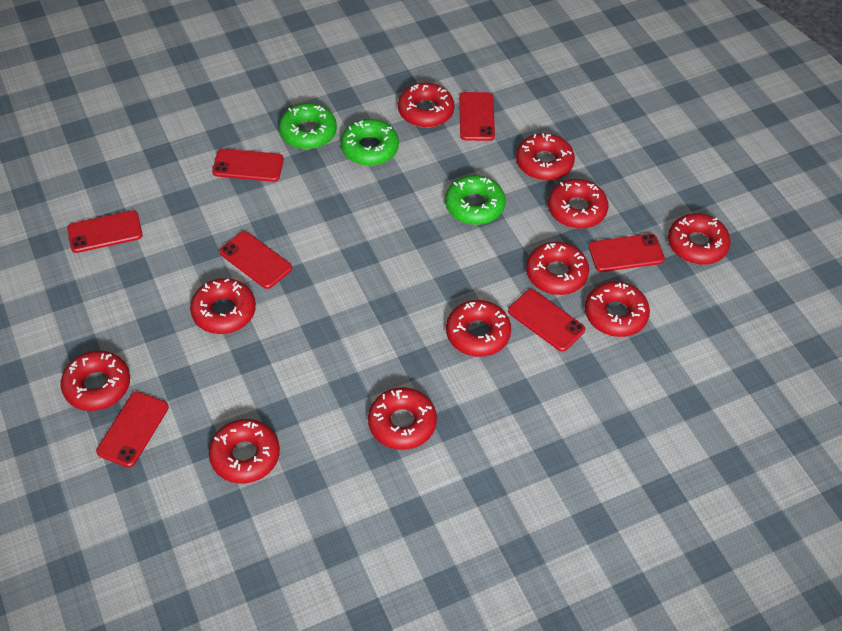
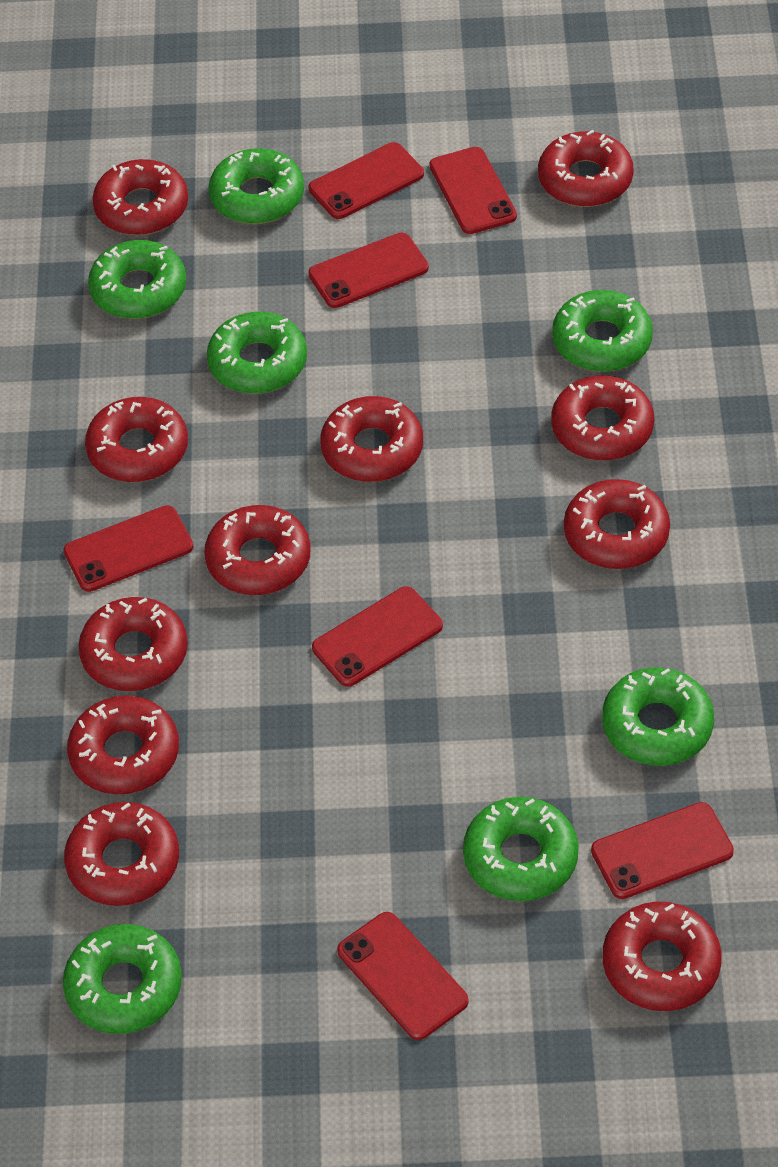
green donut: [279,103,337,149] [341,119,399,166] [445,175,506,225] = 3 -> [63,924,182,1034] [88,240,186,319] [207,312,307,394] [209,148,304,224] [463,797,579,901] [552,290,653,372] [602,667,714,766] = 7

